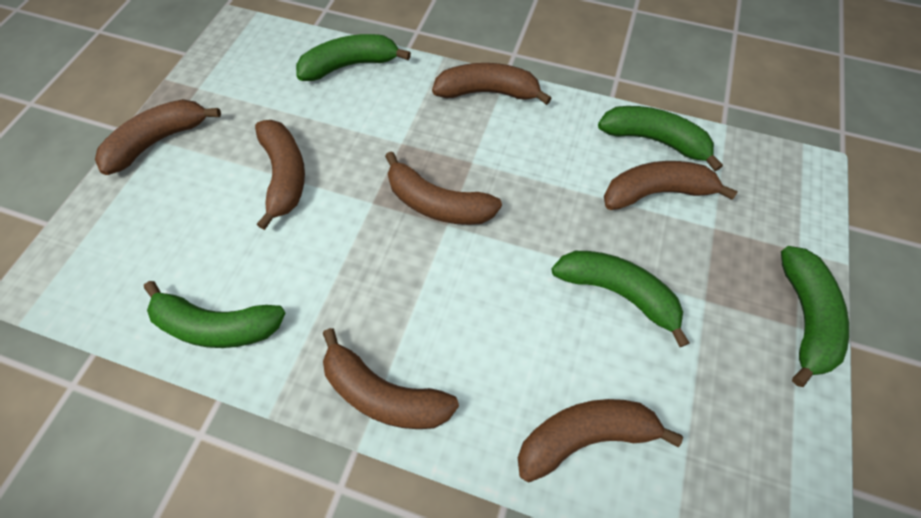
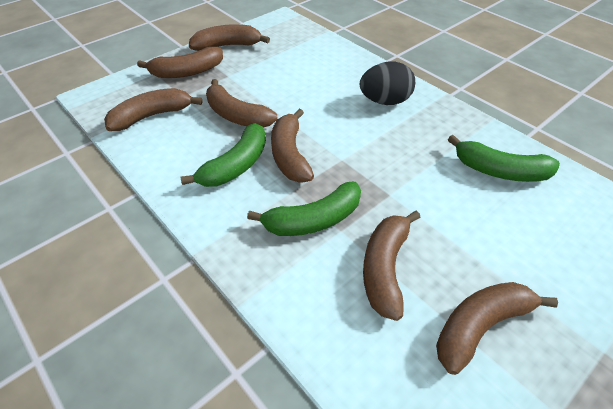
black egg: none = 0 -> [360,62,415,105] = 1
green banana: [144,281,285,348] [296,34,411,81] [552,251,689,347] [598,106,723,171] [781,246,849,387] = 5 -> [181,123,266,187] [247,181,361,236] [448,135,560,182] = 3

